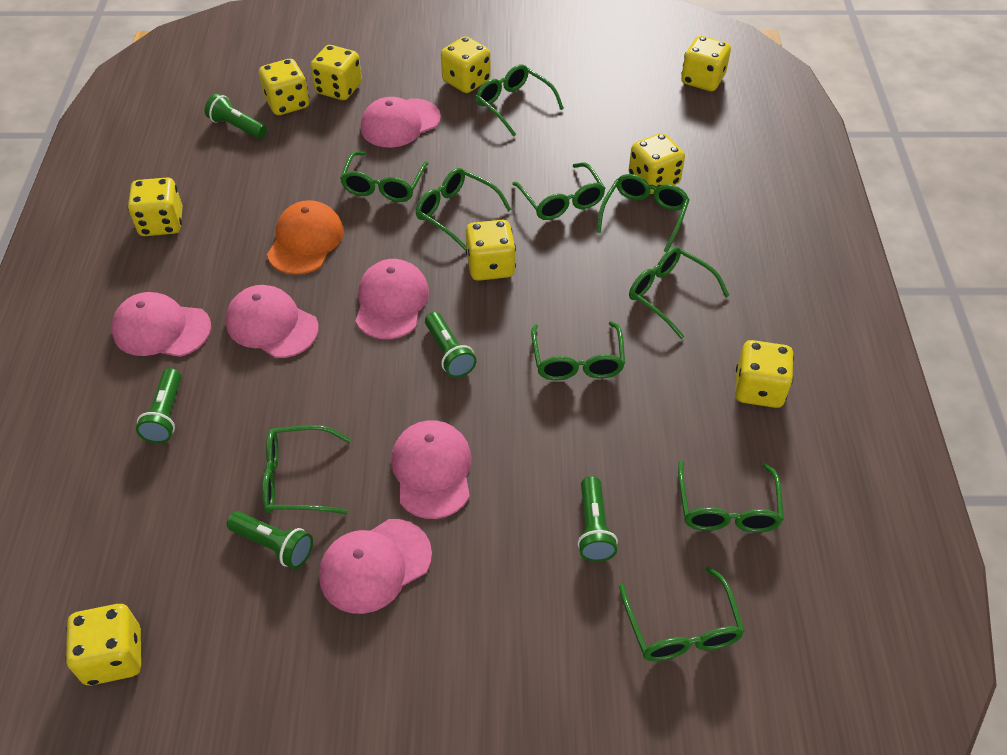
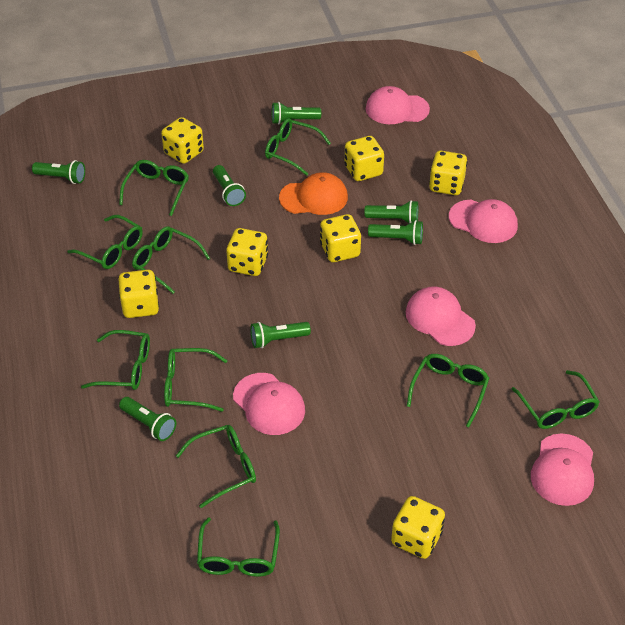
green flashlight: [136,368,181,443] [204,93,267,139] [227,511,313,569] [425,312,477,378] [577,476,618,562] = 5 -> [32,160,85,184] [119,397,176,441] [213,165,246,206] [250,322,311,348] [272,102,321,124] [364,200,418,224] [368,220,423,245] = 7
pink cap: [111,292,211,357] [226,285,319,358] [319,519,432,614] [355,259,429,339] [361,97,441,148] [391,420,472,519] = 6 -> [233,373,305,435] [366,86,430,124] [406,287,476,346] [449,199,518,243] [531,434,594,506] = 5
yellow dice: [66,604,141,685] [128,178,183,236] [259,59,309,115] [310,45,362,100] [441,36,491,93] [466,220,516,281] [629,133,685,194] [681,36,731,91] [735,340,794,408] = 9 -> [118,270,159,318] [161,117,204,164] [226,228,268,276] [320,214,361,262] [344,136,384,181] [391,496,445,559] [429,151,468,195] = 7

